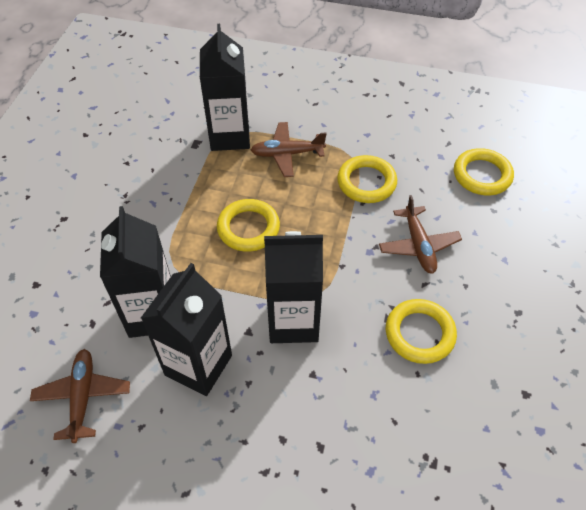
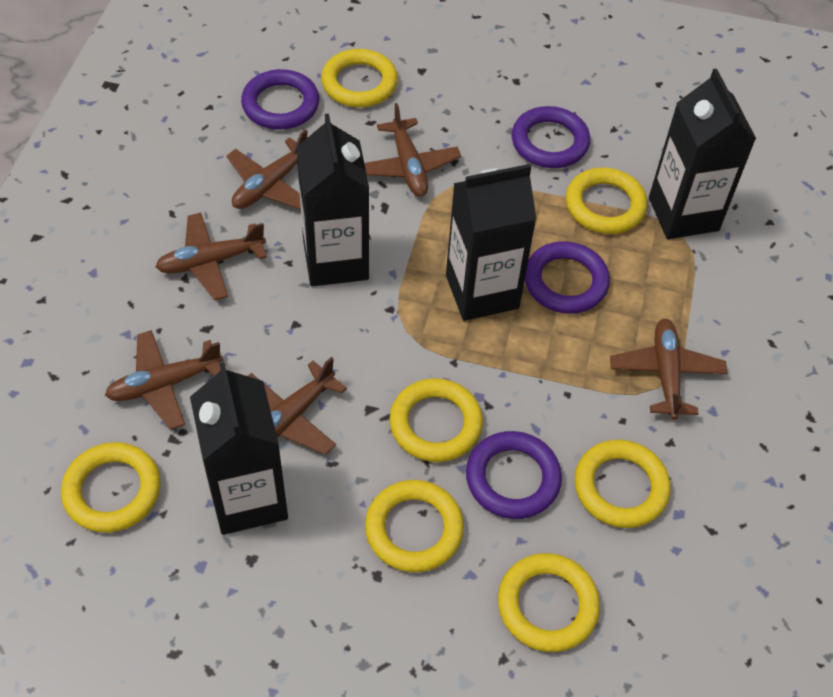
brown plane: [30,349,130,443] [251,122,327,177] [379,195,462,274] = 3 -> [105,330,223,430] [156,213,267,300] [226,129,307,210] [248,357,347,455] [364,103,461,197] [610,319,727,420] = 6
purple ring: none = 0 -> [241,69,319,130] [466,431,562,519] [512,106,590,168] [525,241,610,314] = 4
yellow ring: [217,199,280,252] [337,155,397,203] [386,299,457,364] [454,148,514,195] = 4 -> [61,442,161,533] [321,49,398,107] [365,480,464,573] [389,378,483,462] [498,553,600,652] [566,167,648,234] [574,440,671,528] = 7

